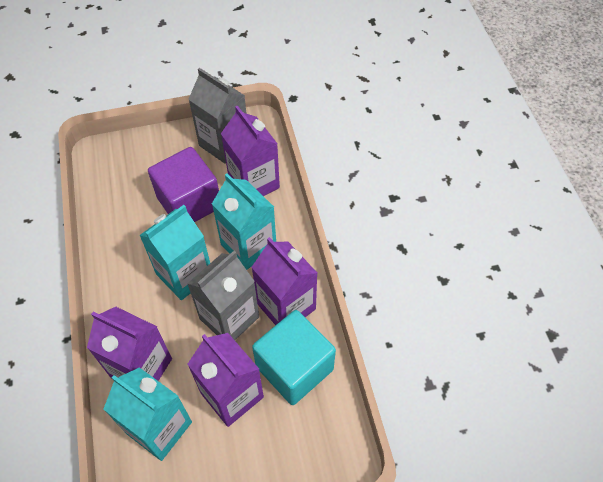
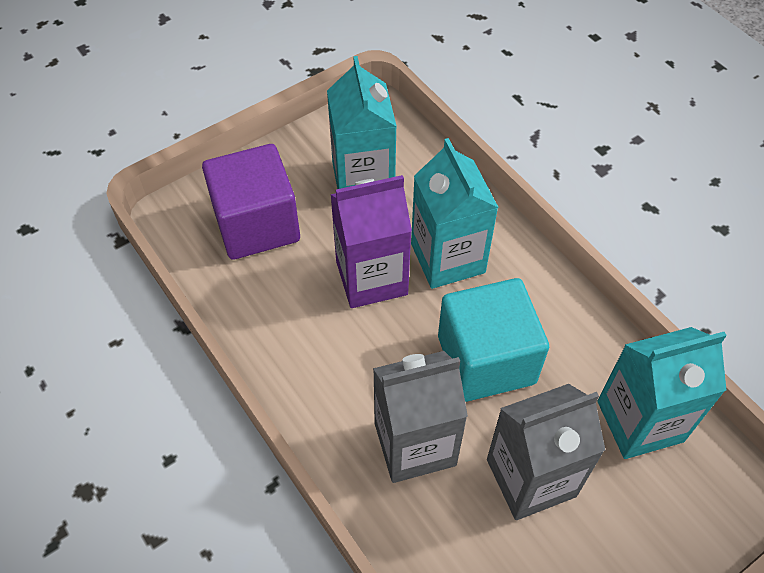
purple carton: [87,307,172,381] [187,333,264,427] [221,105,280,196] [251,237,317,325] = 4 -> [330,175,412,308] = 1

